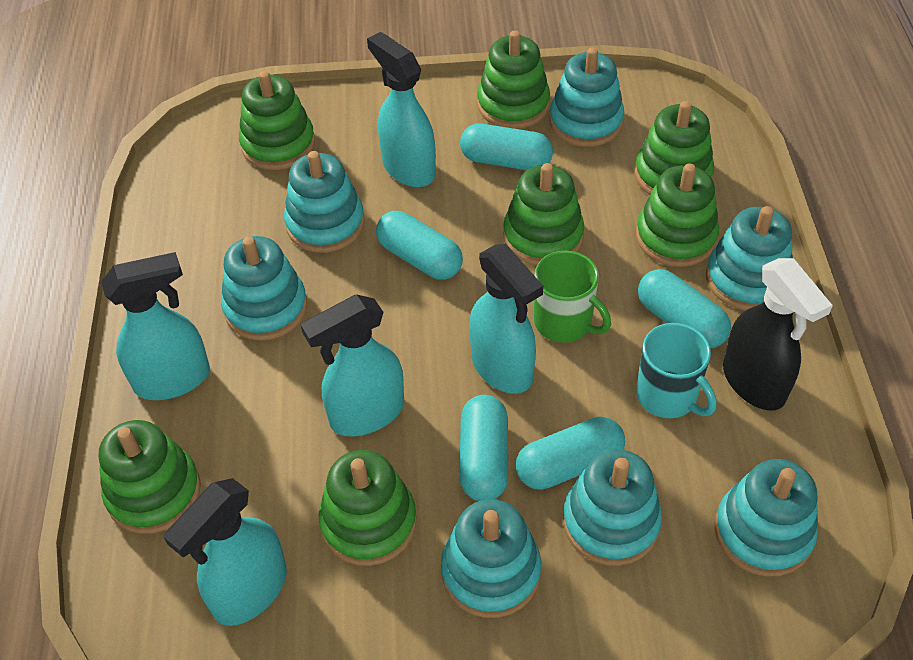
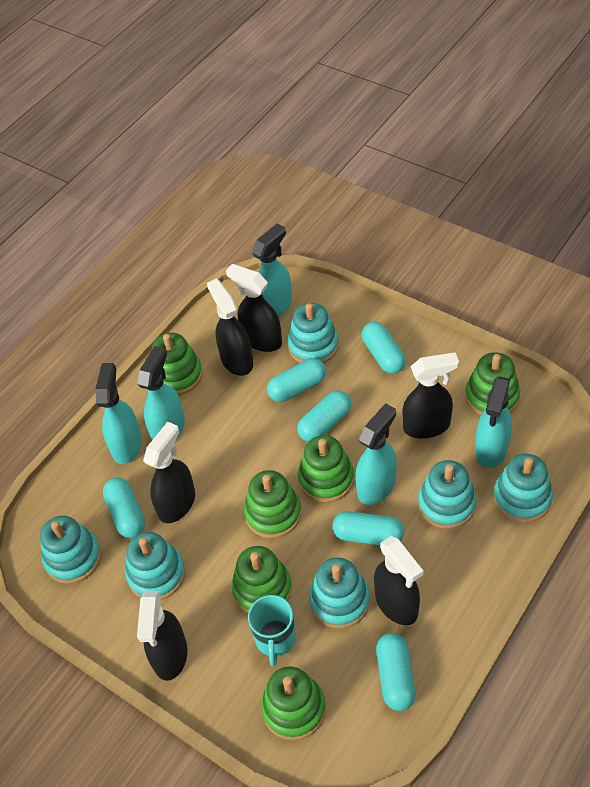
black spray bottle: [723,258,833,410] = 1 -> [137,591,187,681] [143,422,195,523] [207,279,253,376] [226,264,282,352] [374,536,423,625] [402,352,459,439] = 6
green mug: [534,251,611,343] = 1 -> none = 0
green stacking toy: [99,420,201,534] [239,71,315,170] [318,450,417,566] [477,30,550,129] [503,163,584,265] [635,101,714,195] [636,163,719,267] = 7 -> [152,333,203,395] [232,546,292,613] [244,470,301,538] [261,666,326,741] [298,435,354,502] [465,352,520,415] = 6
turquoise capsule: [376,211,463,280] [459,395,508,501] [460,124,553,170] [516,417,625,490] [638,269,731,348] = 5 -> [103,477,145,538] [267,358,326,402] [297,390,351,442] [332,511,404,545] [362,322,406,374] [376,633,416,711] = 6
turquoise stacking toy: [221,236,307,341] [284,151,365,253] [441,499,541,618] [550,47,625,147] [563,449,662,566] [706,206,793,310] [714,459,818,577] = 7 -> [40,516,101,584] [125,532,185,600] [287,303,339,363] [309,557,370,629] [418,460,477,529] [493,454,553,523] = 6

